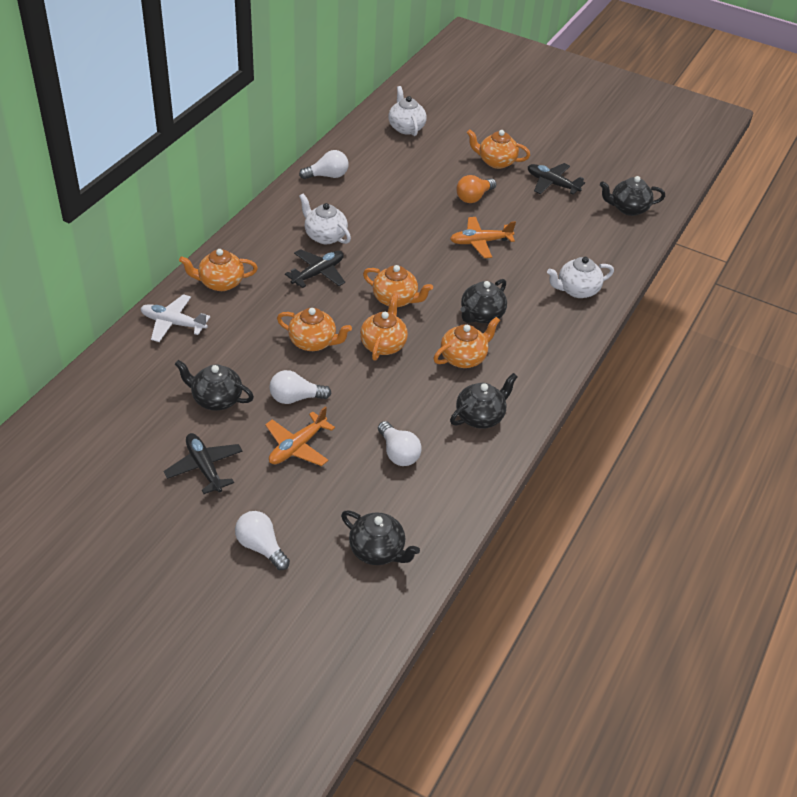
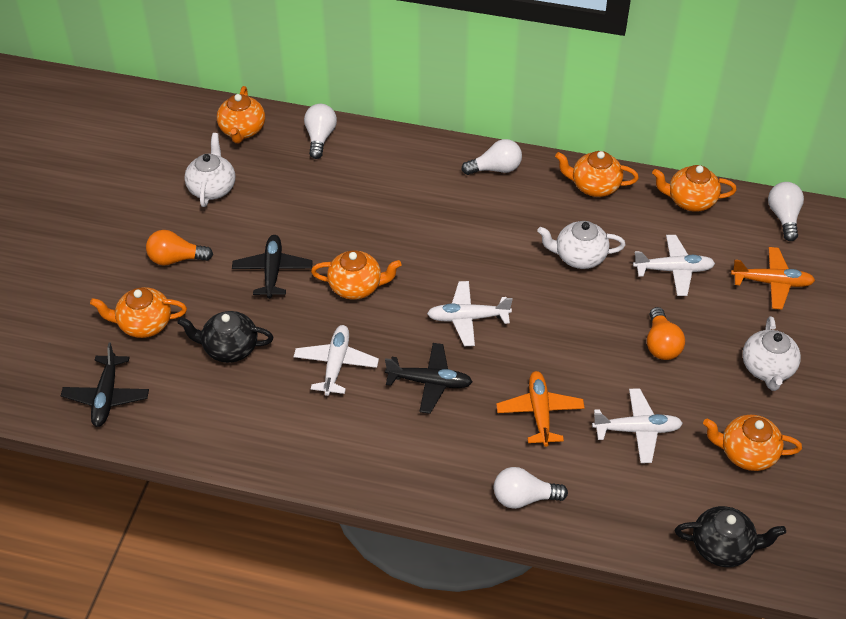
black teapot: [175,360,254,411] [341,510,420,565] [450,373,518,429] [460,279,507,323] [600,176,665,216] = 5 -> [177,311,273,363] [675,506,786,567] = 2
orange light bulb: [456,175,496,203] = 1 -> [146,230,213,266] [647,307,685,360] = 2
white plane: [140,294,210,342] = 1 -> [294,325,379,396] [427,281,513,346] [592,388,683,463] [633,235,715,296] = 4

